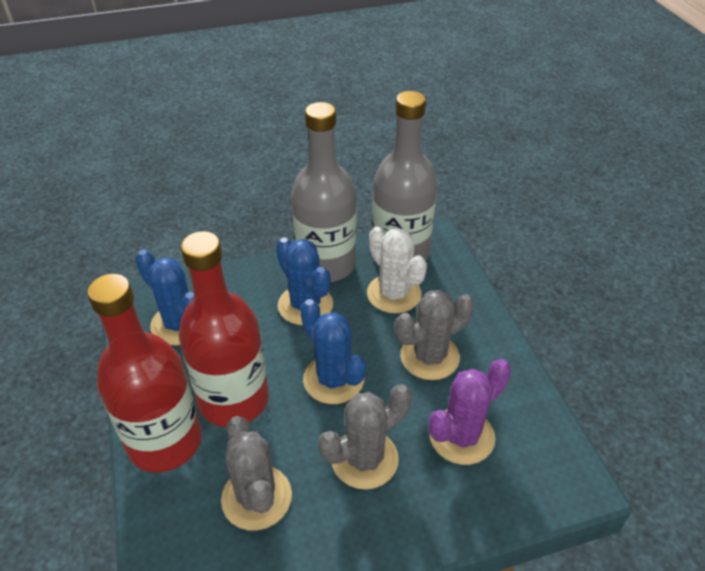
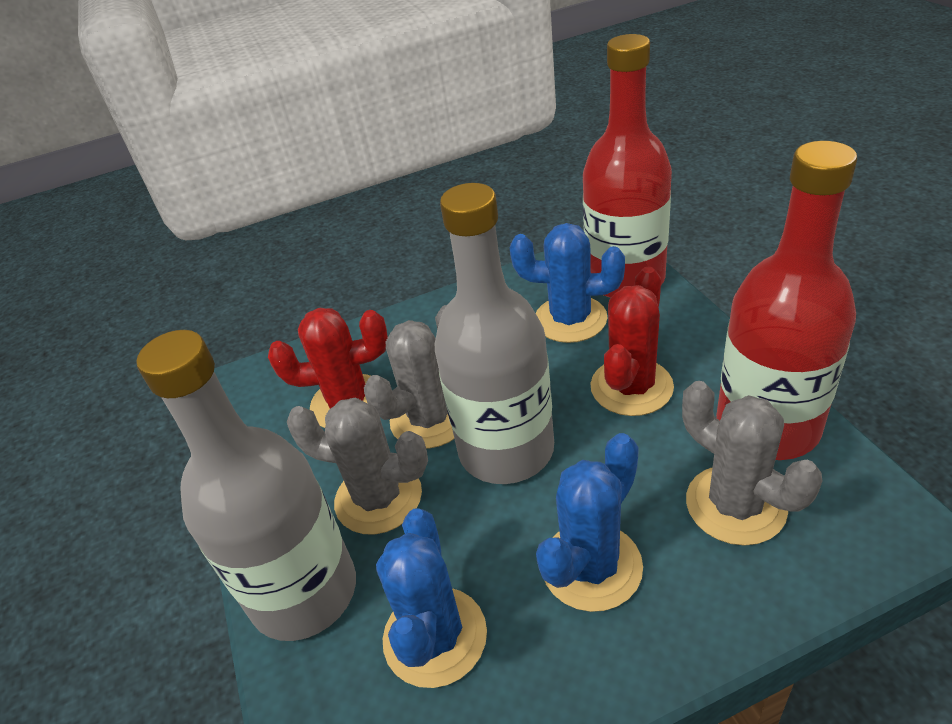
purple cactus: [429,359,511,465] = 1 -> none = 0
red cactus: none = 0 -> [268,308,388,428] [590,267,674,416] = 2
white cactus: [367,226,427,313] = 1 -> none = 0

